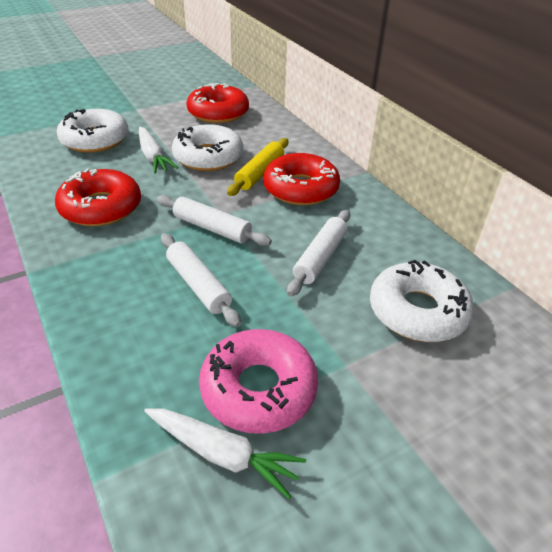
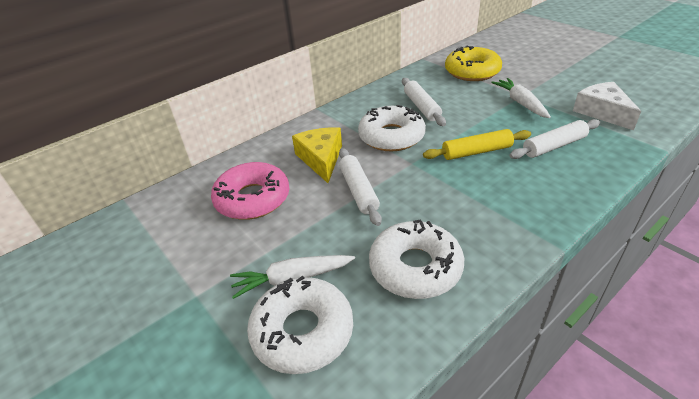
red donut: [55,168,141,226] [187,83,249,123] [263,153,340,205] = 3 -> none = 0
white cheese: none = 0 -> [573,82,641,130] = 1
yellow cheese: none = 0 -> [292,127,342,183] = 1
yellow donut: none = 0 -> [445,46,502,81] = 1

